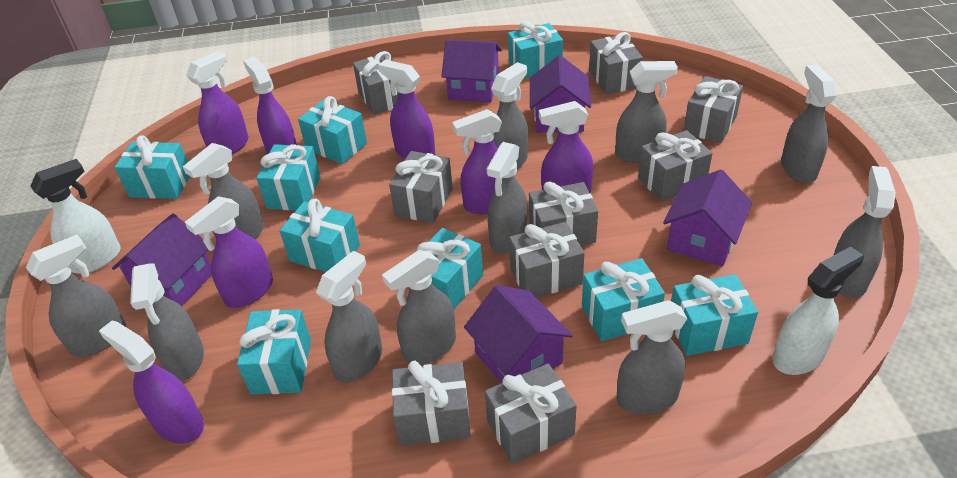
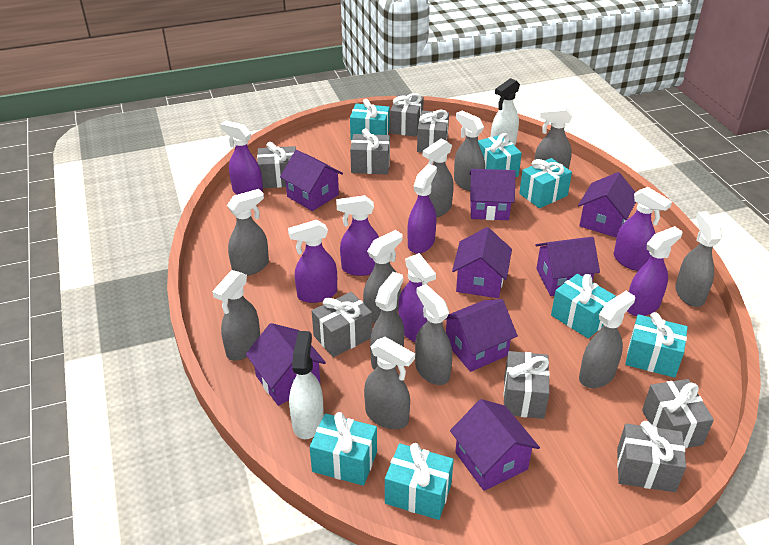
grey gift: [353,51,399,115] [389,151,453,223] [392,361,471,446] [485,364,577,464] [509,222,585,298] [529,182,598,246] [589,32,643,95] [638,130,713,202] [683,76,743,143] = 9 -> [257,142,296,188] [312,292,372,357] [350,128,390,174] [390,93,424,137] [417,110,449,153] [503,351,550,419] [617,421,686,492] [642,379,714,449] = 8
purple house: [112,214,212,306] [441,39,502,103] [464,285,573,383] [530,55,591,132] [663,169,752,266] = 5 -> [246,323,326,406] [280,150,343,211] [444,299,518,372] [450,399,540,491] [452,227,512,298] [469,169,516,220] [535,237,600,296] [578,172,636,238] = 8
turquoise gift: [114,135,190,199] [237,309,311,394] [256,144,320,210] [280,198,360,272] [298,96,367,164] [417,228,483,309] [508,21,563,79] [582,258,665,341] [671,274,758,356] = 9 -> [310,412,377,486] [350,99,390,140] [385,443,454,520] [478,133,522,177] [519,158,572,208] [551,274,616,339] [625,312,688,378] = 7

